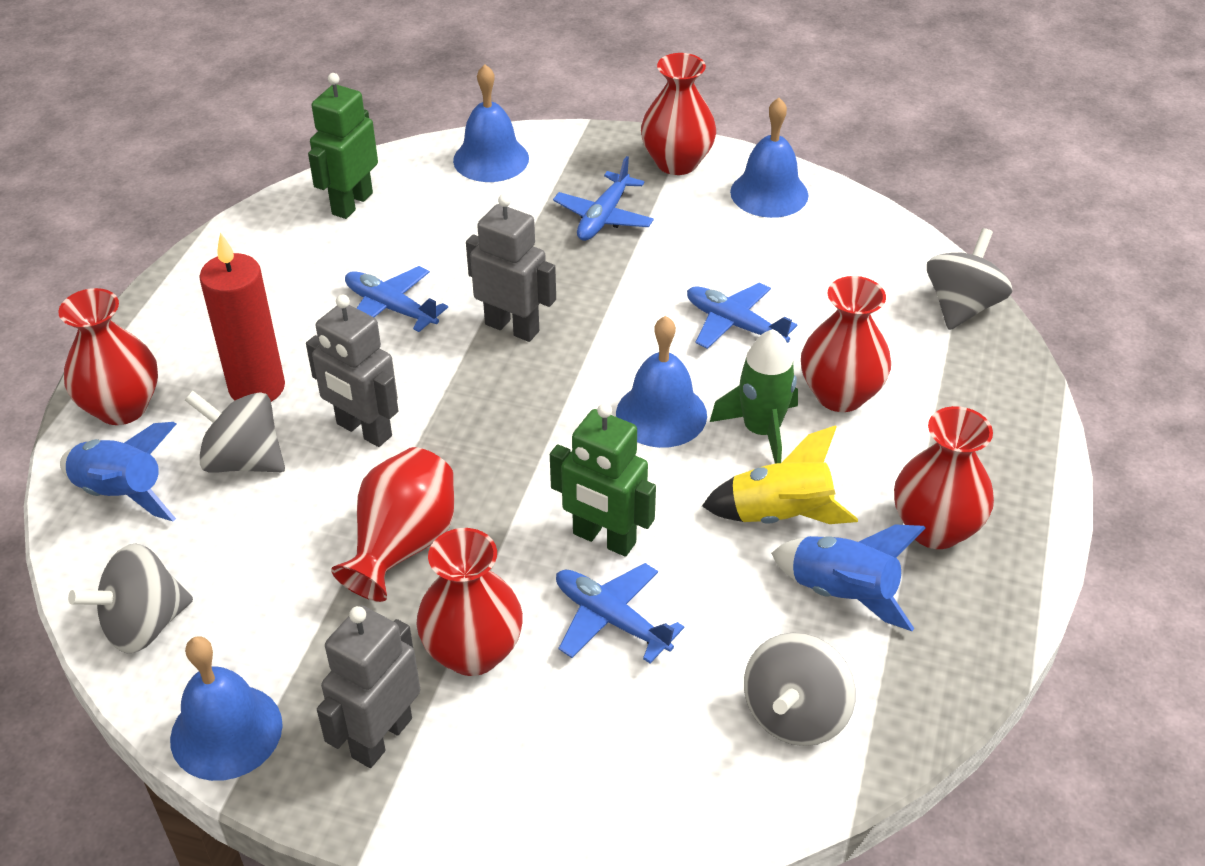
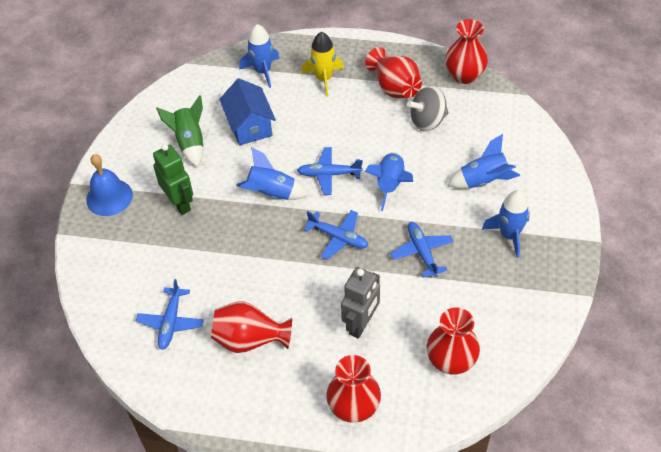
blue bell: [170,636,283,781] [453,64,529,182] [616,316,707,448] [730,98,808,218] = 4 -> [86,154,133,216] = 1
blue house: none = 0 -> [219,78,276,145] = 1
blue rocket: [60,422,176,521] [771,524,925,631] = 2 -> [236,147,309,200] [239,24,280,88] [365,152,413,211] [447,134,520,189] [482,190,530,258] = 5
green robot: [308,73,378,219] [550,403,656,557] = 2 -> [153,144,193,215] = 1
grey robot: [306,295,399,447] [317,605,420,768] [466,194,556,342] = 3 -> [341,267,380,339] = 1
grey spinning top: [68,544,193,653] [185,391,285,473] [744,633,855,746] [927,228,1012,330] = 4 -> [407,85,448,131] = 1
red candle: [199,232,285,402] = 1 -> none = 0
red vase: [58,288,158,425] [331,447,454,602] [416,528,523,676] [641,53,716,175] [801,276,891,412] [894,406,994,549] = 6 -> [211,301,292,353] [326,355,381,423] [365,47,422,98] [427,307,480,375] [445,19,488,84] = 5

